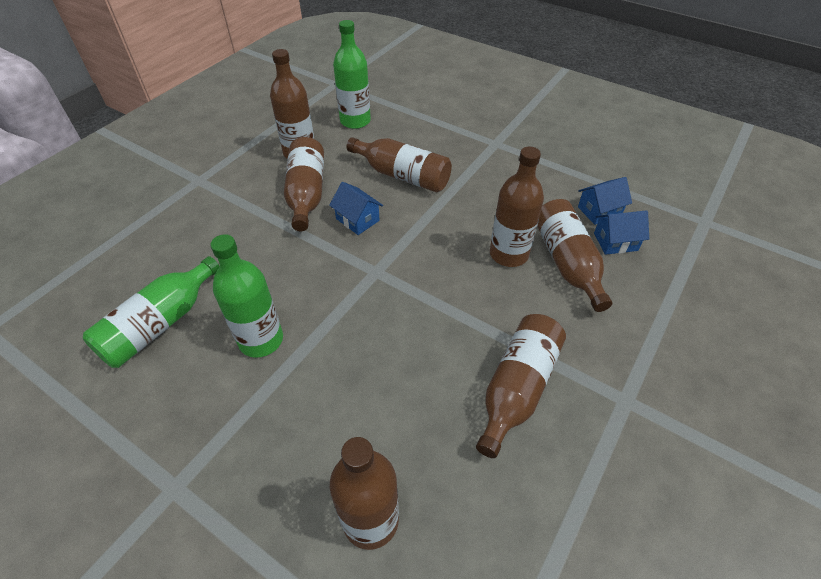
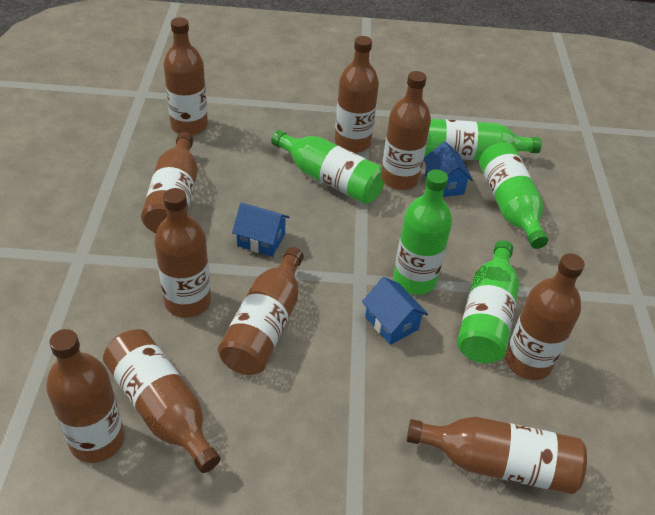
brown bottle: [270,49,314,159] [284,137,324,231] [329,437,399,550] [347,137,452,193] [476,314,566,458] [490,147,544,267] [537,199,612,312] = 7 -> [46,329,125,463] [103,329,221,473] [141,132,198,233] [154,188,211,318] [163,17,208,135] [218,247,304,375] [335,36,379,153] [382,71,431,190] [407,417,587,494] [505,253,585,380] = 10
green bottle: [83,256,220,368] [211,234,283,358] [333,20,371,129] = 3 -> [271,130,386,204] [393,169,452,295] [424,119,542,160] [457,240,519,363] [479,142,548,249] = 5

